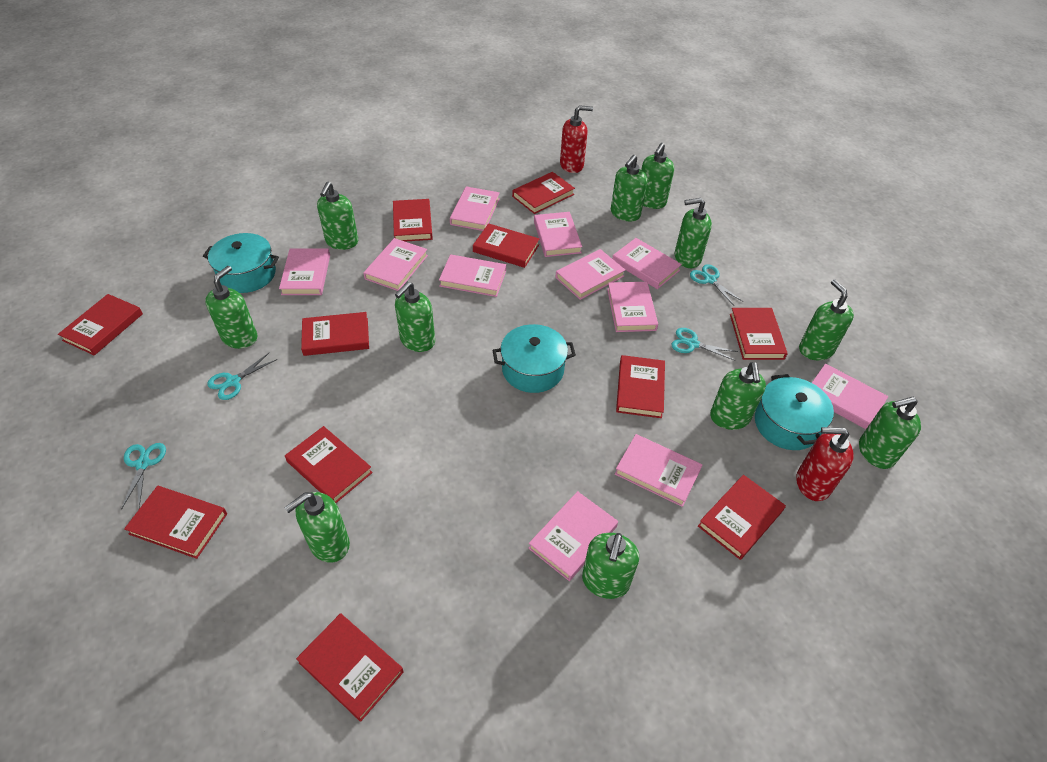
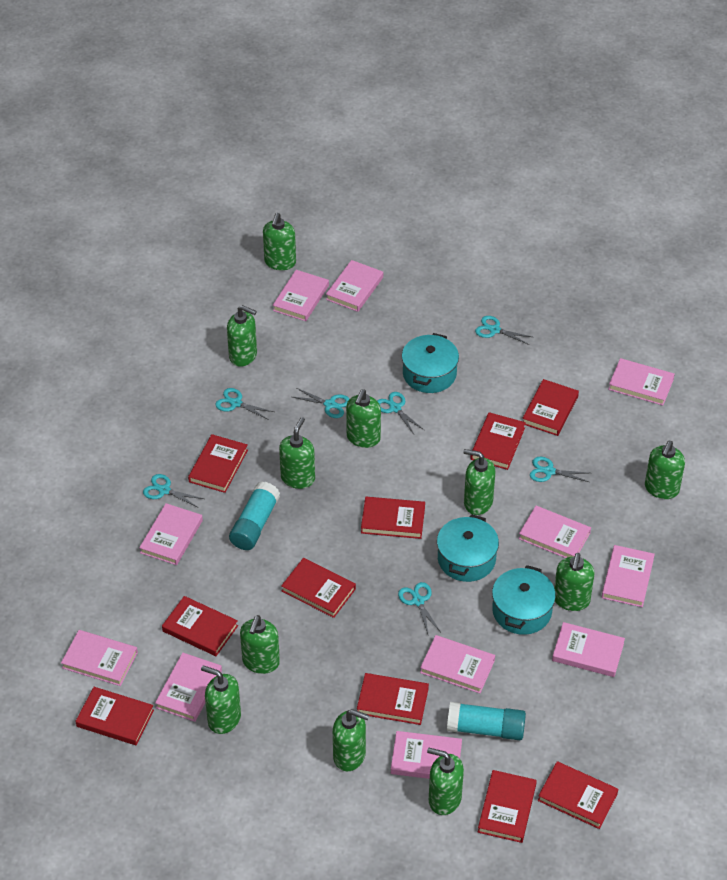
red book: [58,294,143,356] [124,486,227,559] [285,426,373,503] [296,613,404,722] [301,312,369,356] [393,199,433,242] [473,223,539,268] [512,172,575,214] [616,355,665,418] [698,475,786,560] [730,308,788,360] = 11 -> [75,687,154,745] [162,596,238,656] [188,434,248,493] [281,558,356,618] [357,673,429,725] [361,497,425,539] [470,412,526,470] [478,770,537,843] [522,379,579,436] [538,761,618,829] = 10
red soap dispenser: [560,105,593,173] [796,427,854,501] = 2 -> none = 0
turquoise glue stick: none = 0 -> [229,482,280,550] [447,702,526,740] = 2
turquoise scissors: [121,443,166,510] [207,352,277,400] [671,328,738,361] [690,264,743,306] = 4 -> [143,474,204,507] [215,388,274,420] [292,388,349,418] [377,392,424,434] [398,582,441,634] [475,316,532,345] [530,457,589,482] = 7

